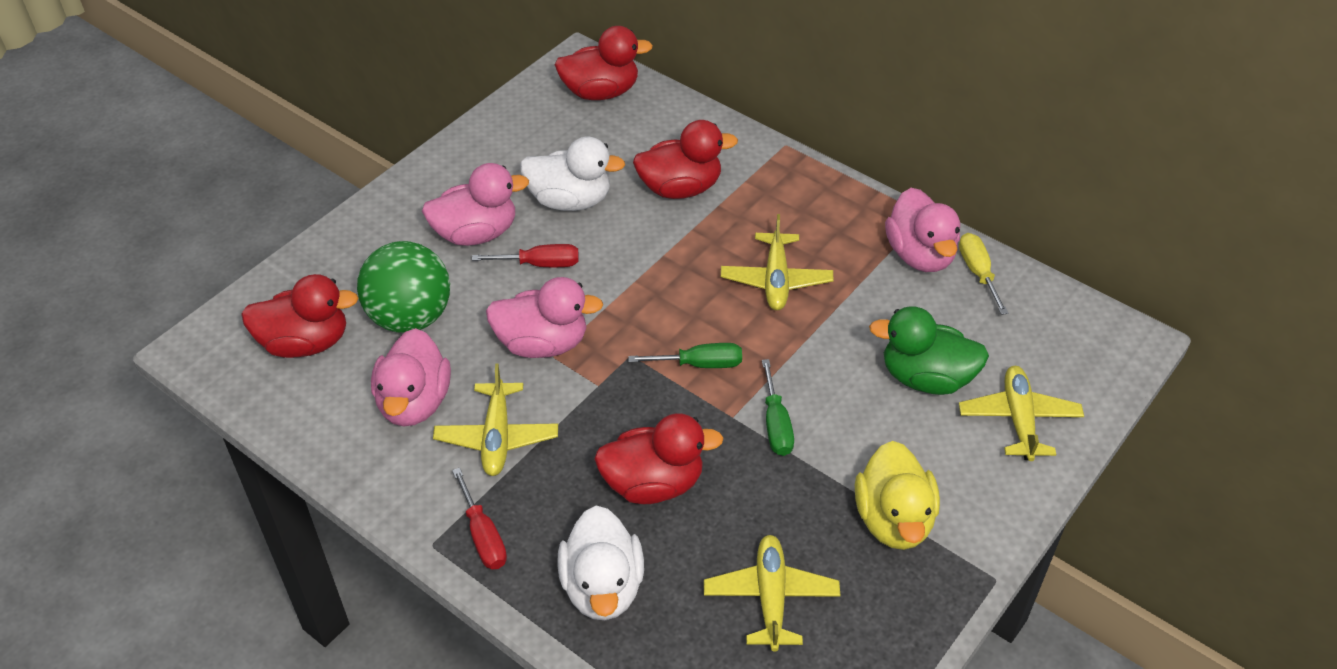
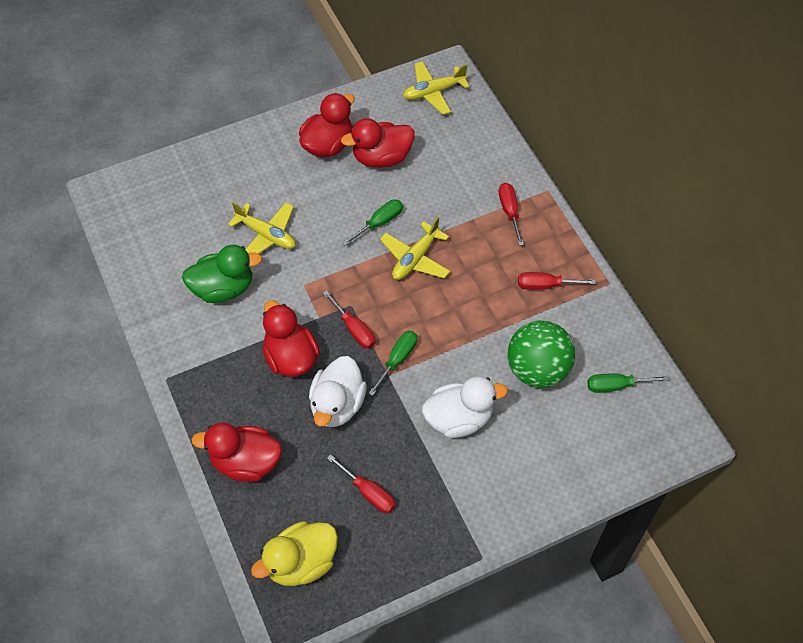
green screwdriver: [628,343,742,368] [762,359,794,456] = 2 -> [342,199,403,246] [368,331,417,396] [587,373,669,393] = 3
pink duck: [371,328,451,426] [422,163,529,246] [486,277,603,358] [885,188,960,272] = 4 -> none = 0
red screwdriver: [452,468,507,569] [472,244,579,267] = 2 -> [323,290,375,349] [327,454,396,513] [499,183,524,246] [518,272,596,290] = 4
yellow plane: [433,363,558,476] [704,535,841,652] [721,214,833,310] [959,366,1084,461] = 4 -> [228,202,296,254] [380,217,450,280] [403,61,470,115] = 3
yellow screwdriver: [959,233,1008,315] = 1 -> none = 0

